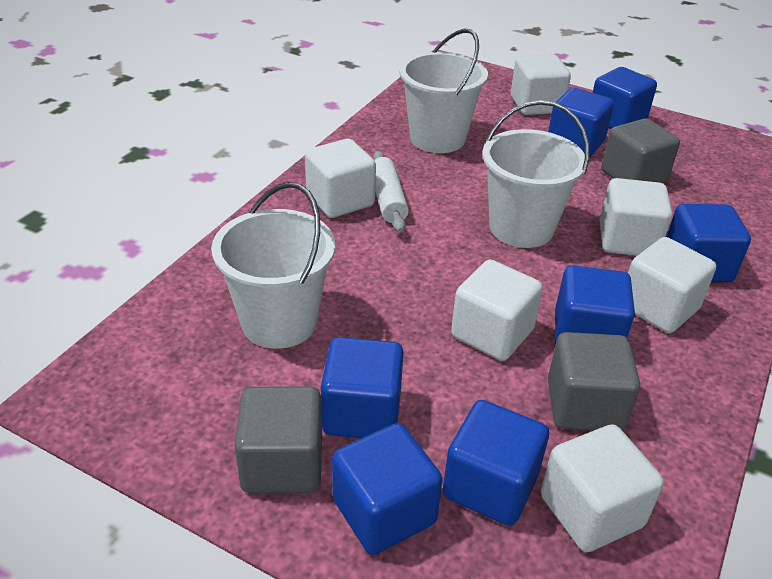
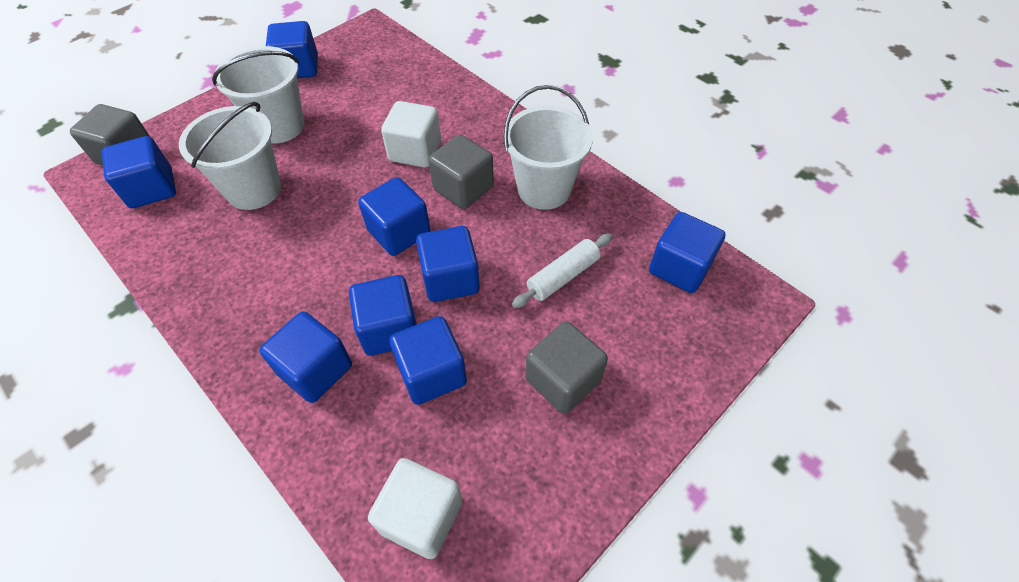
blue cube: [321,337,404,438] [332,423,443,555] [443,400,549,526] [548,88,614,157] [555,265,635,344] [593,67,657,129] [666,204,751,282] = 7 -> [102,136,176,208] [260,312,352,403] [266,21,318,78] [349,275,417,356] [358,177,430,256] [389,316,467,405] [416,226,480,302] [649,212,725,293] = 8
white cube: [305,139,376,218] [451,260,543,361] [511,55,571,115] [541,424,664,552] [599,178,672,256] [628,237,716,333] = 6 -> [368,458,462,559] [381,101,441,168] = 2

